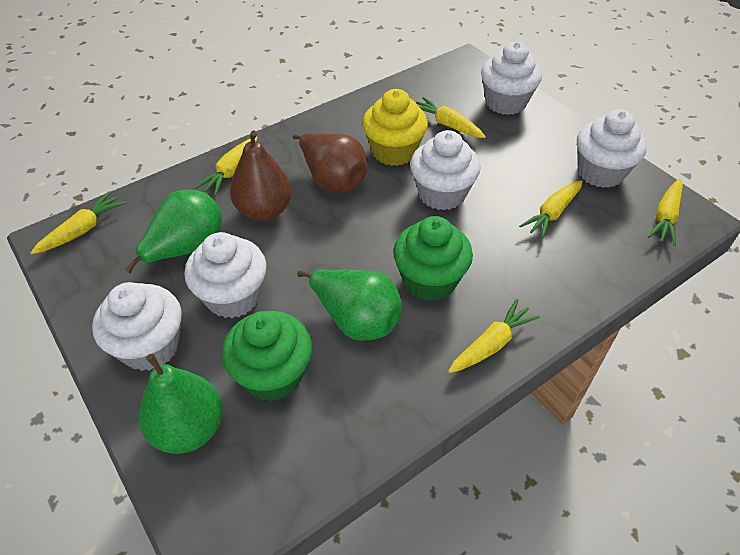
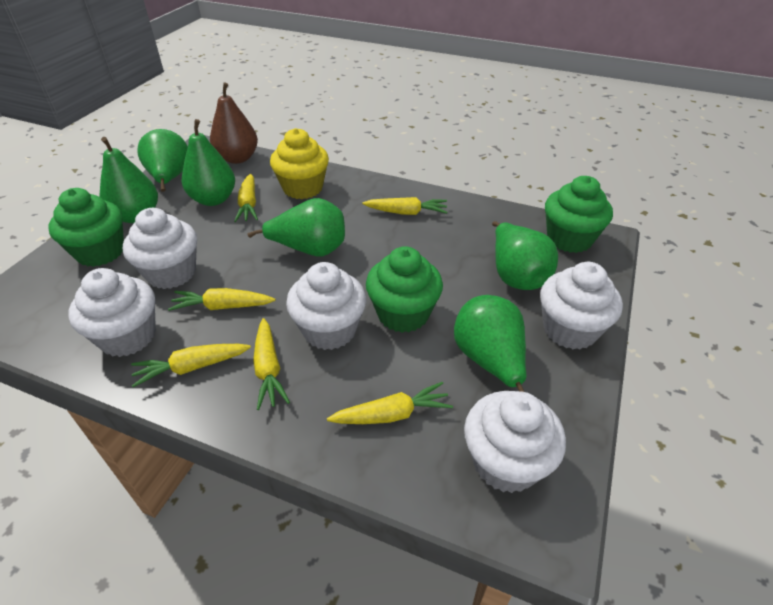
brown pear: [230,131,292,221] [293,133,367,193] = 2 -> [210,83,258,164] = 1
green cupcake: [222,311,312,401] [393,216,473,301] = 2 -> [48,188,124,267] [366,246,443,333] [545,176,613,253] = 3
green pear: [125,190,222,273] [138,353,223,454] [297,269,402,341] = 3 -> [100,137,158,223] [138,129,188,192] [182,119,235,206] [247,198,345,256] [454,295,526,392] [492,221,558,290] = 6

